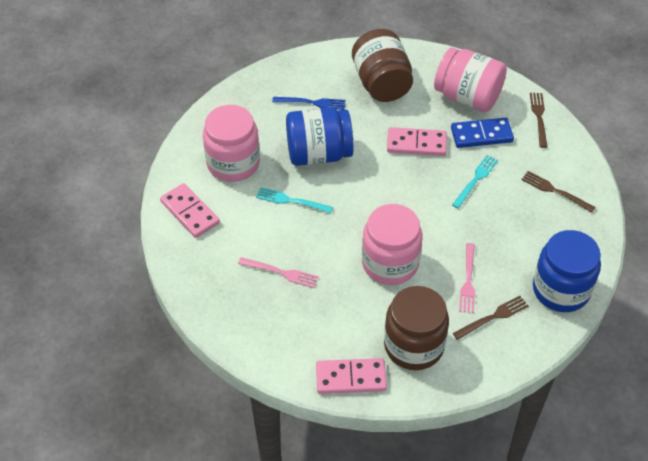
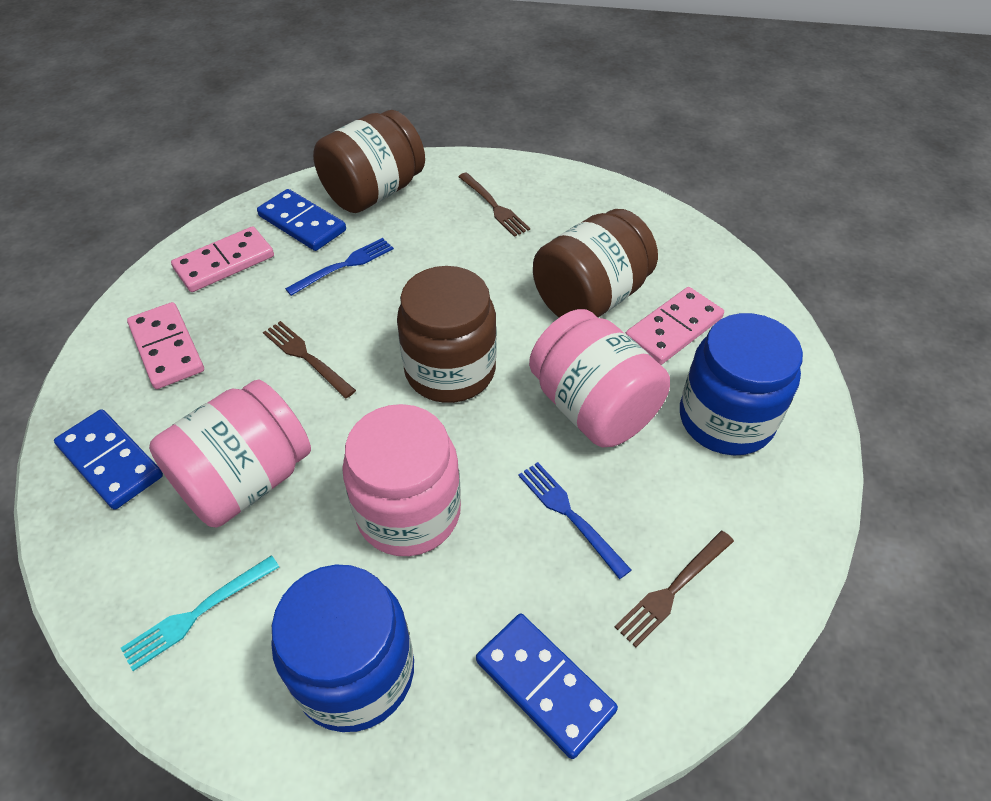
blue domino: [451,118,514,148] = 1 -> [54,409,163,510] [257,189,346,251] [476,614,618,759] = 3
blue fork: [272,97,345,110] = 1 -> [285,238,394,296] [518,462,631,579] = 2
brown jar: [352,29,413,102] [384,286,449,370] = 2 -> [313,110,425,213] [397,266,496,403] [533,209,658,318] = 3
pink fork: [238,257,319,288] [459,243,475,313] = 2 -> none = 0
turquoise fork: [256,187,333,213] [452,155,498,209] = 2 -> [121,555,279,671] = 1

